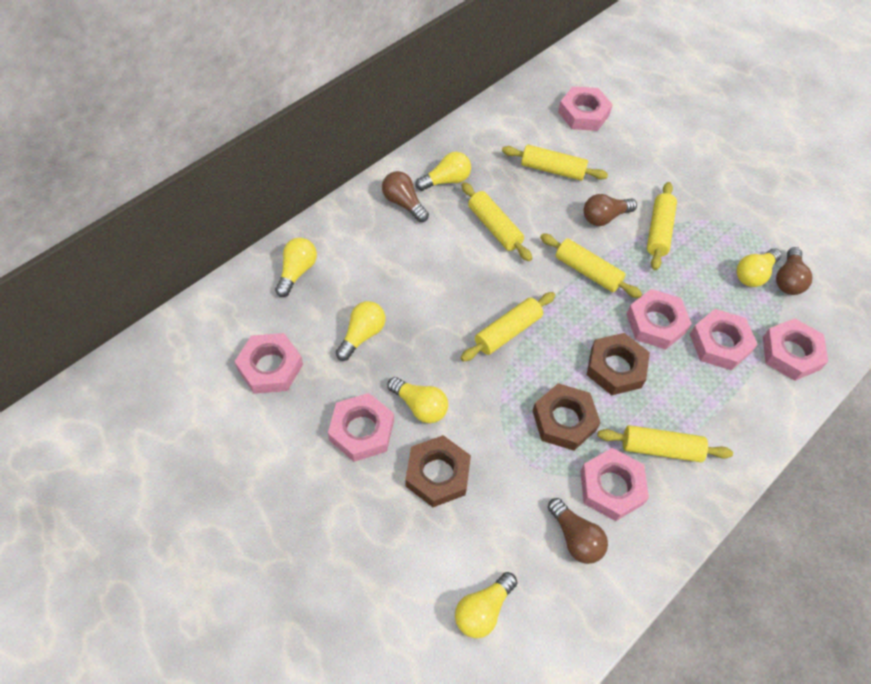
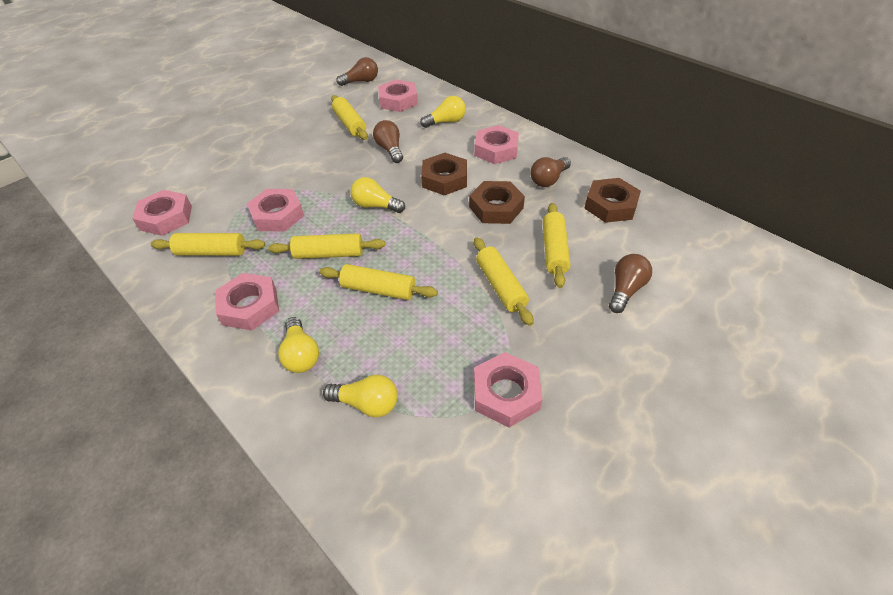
pink nut: [235,333,303,394] [328,393,394,462] [558,86,613,131] [580,448,649,521] [626,289,692,349] [690,309,758,371] [763,318,828,381] = 7 -> [132,190,192,236] [215,273,279,330] [247,189,304,231] [378,79,418,112] [474,125,519,164] [474,352,543,427] = 6
yellow light bulb: [275,237,317,297] [336,301,386,361] [387,377,448,423] [415,152,471,191] [455,572,518,638] [736,248,782,287] = 6 -> [278,317,319,373] [323,375,398,417] [350,177,405,213] [420,96,466,128] = 4

